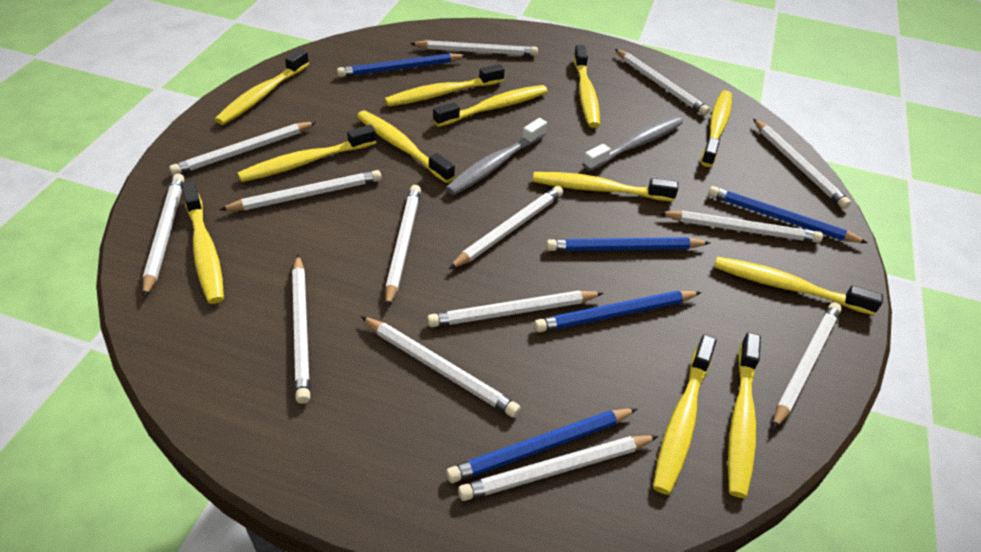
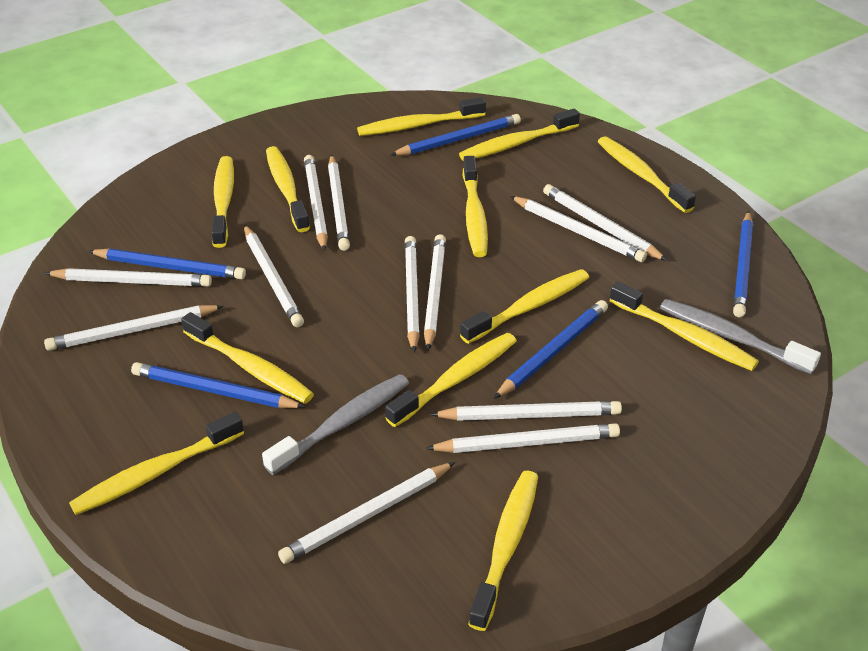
white pencil: [143,174,185,298] [169,122,316,176] [219,170,382,211] [292,255,310,404] [361,316,520,418] [385,185,421,308] [410,40,538,56] [427,291,604,327] [449,186,563,269] [458,435,659,501] [615,49,710,116] [659,211,823,243] [753,119,851,209] [773,302,842,430] = 14 -> [44,305,224,351] [45,268,212,287] [244,225,304,327] [278,462,455,564] [304,155,328,251] [328,155,350,251] [404,236,420,352] [424,234,446,350] [426,423,620,453] [430,401,622,421] [510,196,647,262] [543,184,668,261] = 12

